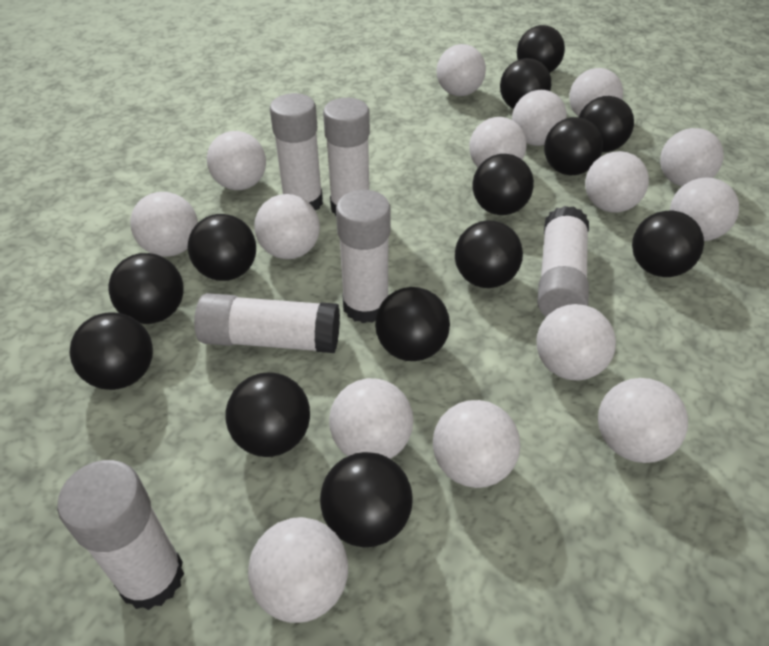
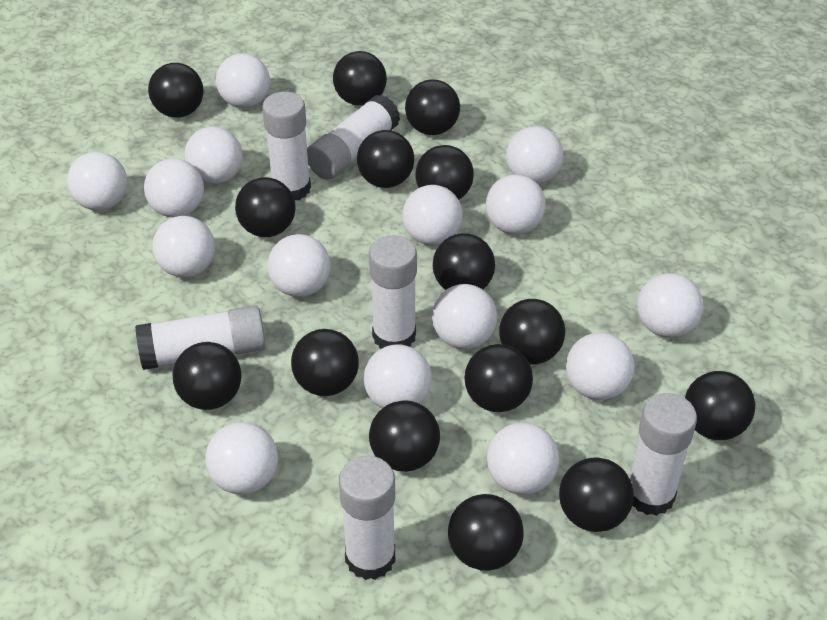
black ball: [70,313,153,390] [108,253,184,324] [188,214,256,281] [226,372,310,457] [320,452,412,548] [375,287,450,361] [455,220,523,288] [472,154,534,215] [500,58,551,109] [517,25,565,73] [544,117,603,175] [579,96,634,152] [632,211,704,277] = 13 -> [148,63,204,118] [172,342,242,410] [235,177,296,237] [291,329,359,396] [333,51,387,106] [357,130,414,188] [369,400,440,472] [405,79,460,135] [415,145,474,200] [433,233,495,290] [448,494,523,571] [465,344,533,412] [499,299,565,365] [559,457,634,532] [685,371,755,440] = 15

